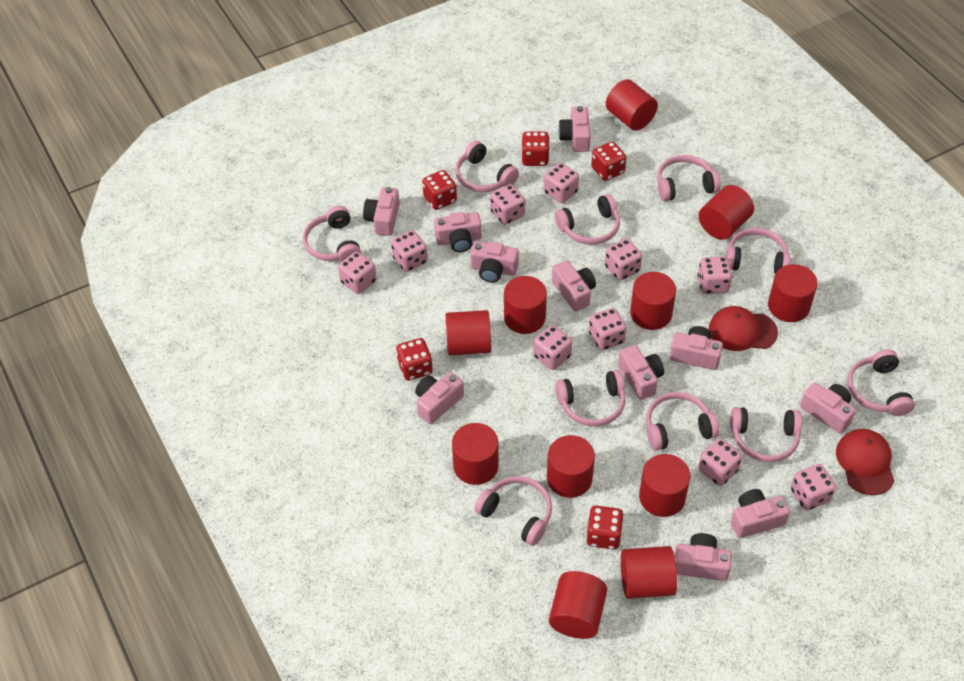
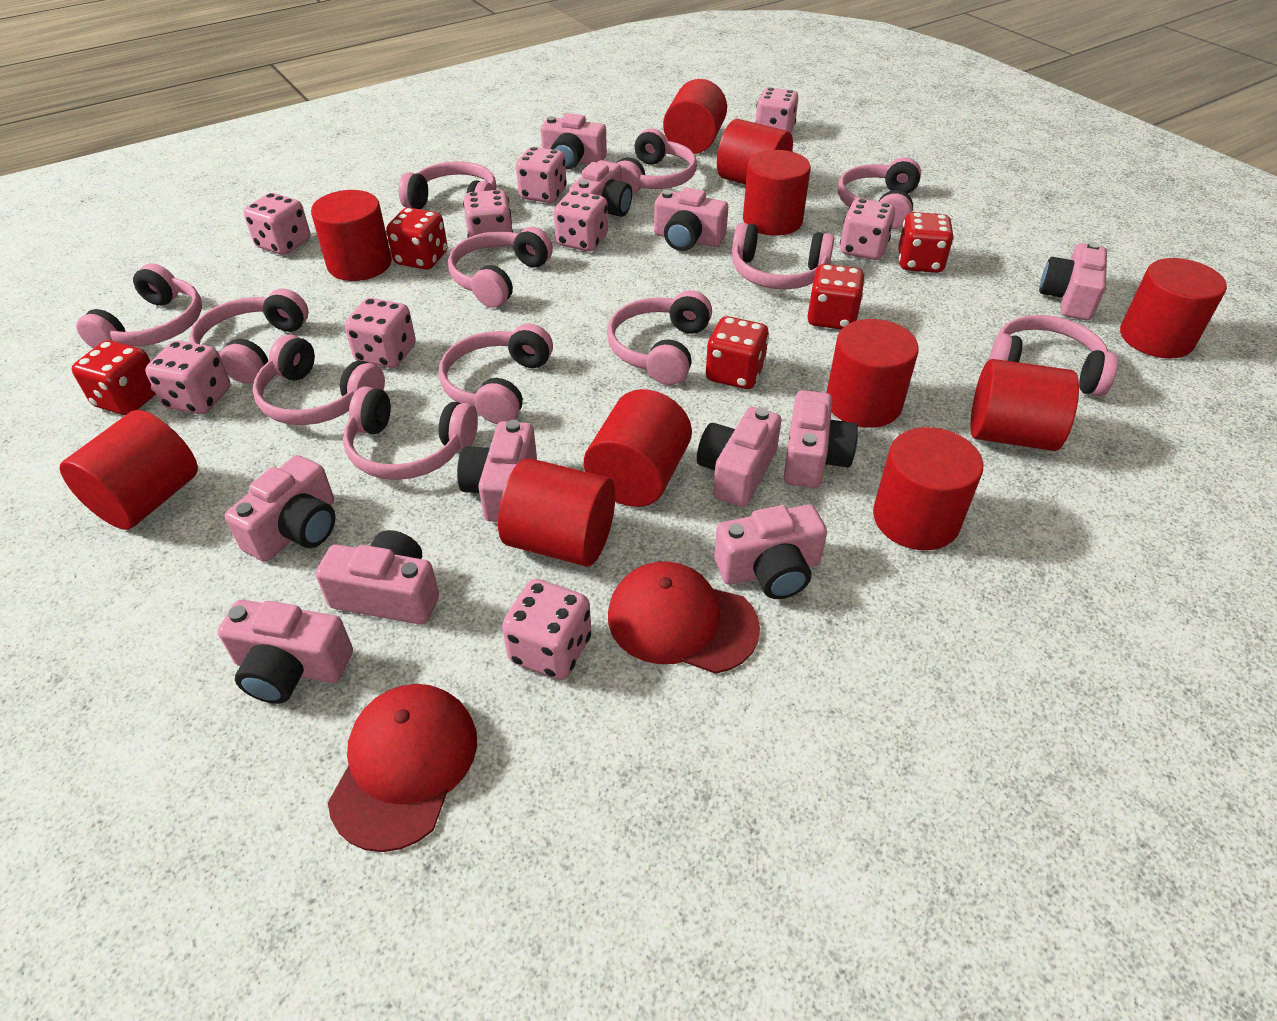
pink dice: [338,252,376,294] [391,230,428,272] [490,184,525,225] [533,325,572,370] [544,163,579,203] [589,308,626,351] [605,239,642,281] [698,256,733,294] [698,438,742,486] [791,464,836,510] = 10 -> [145,341,230,414] [244,193,310,255] [345,298,416,368] [463,190,513,248] [502,579,591,680] [516,147,567,203] [554,191,608,252] [755,88,798,133] [840,198,895,260] = 9
pink headphones: [303,206,361,262] [455,141,519,192] [475,476,552,546] [555,194,620,245] [555,370,626,427] [646,392,719,451] [657,155,720,201] [726,228,791,274] [730,407,802,462] [847,349,915,416] = 10 -> [76,263,202,349] [189,289,309,384] [252,335,385,425] [343,386,478,480] [399,161,496,209] [439,324,553,424] [448,227,553,308] [607,290,712,385] [617,128,697,194] [732,223,835,289] [838,157,921,229] [989,315,1118,396] = 12

